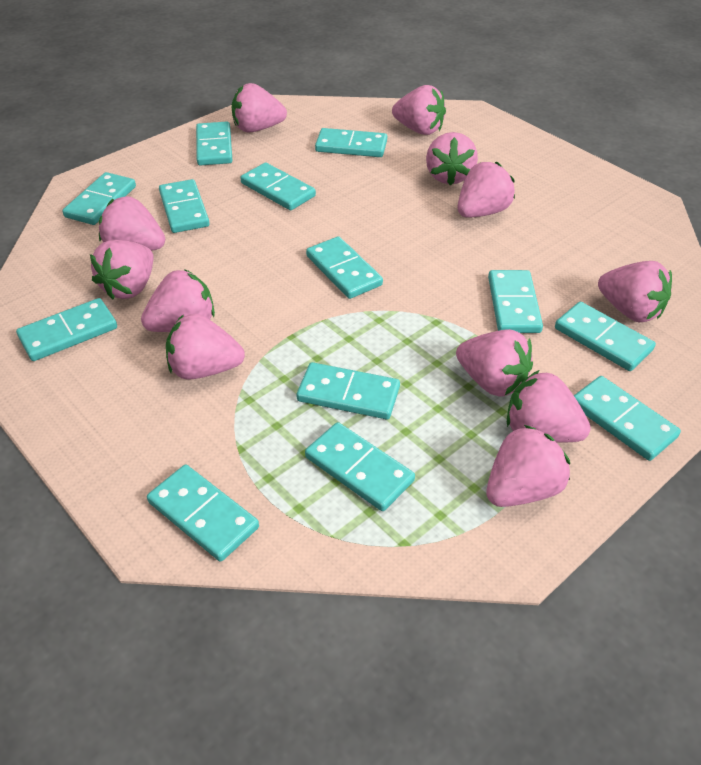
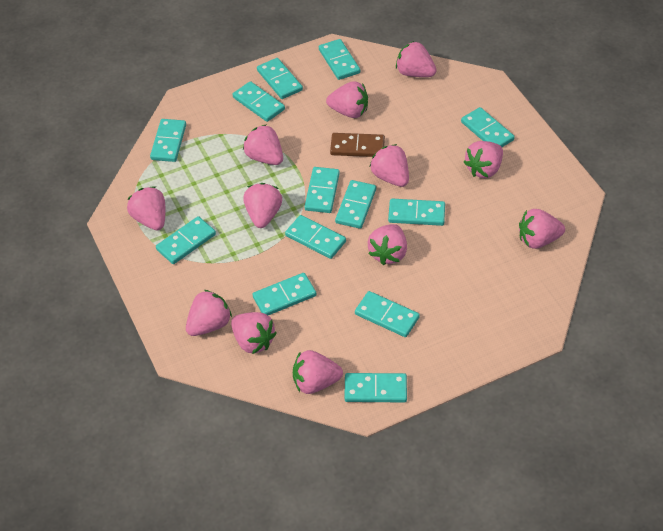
brown domino: none = 0 -> [330,133,385,157] = 1

